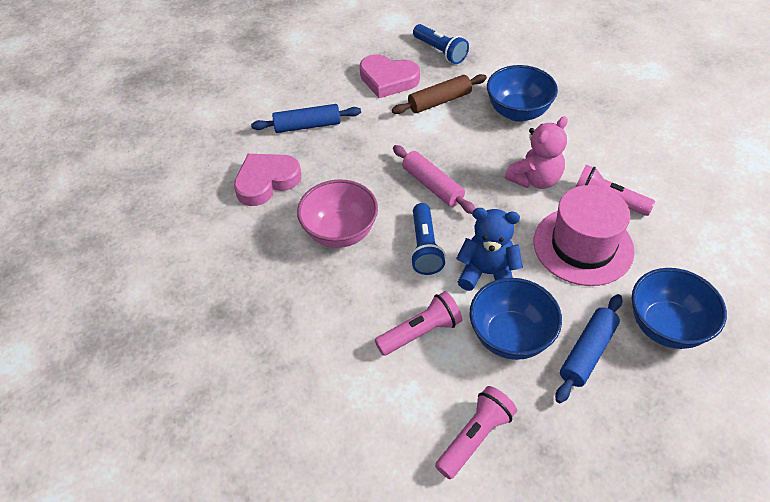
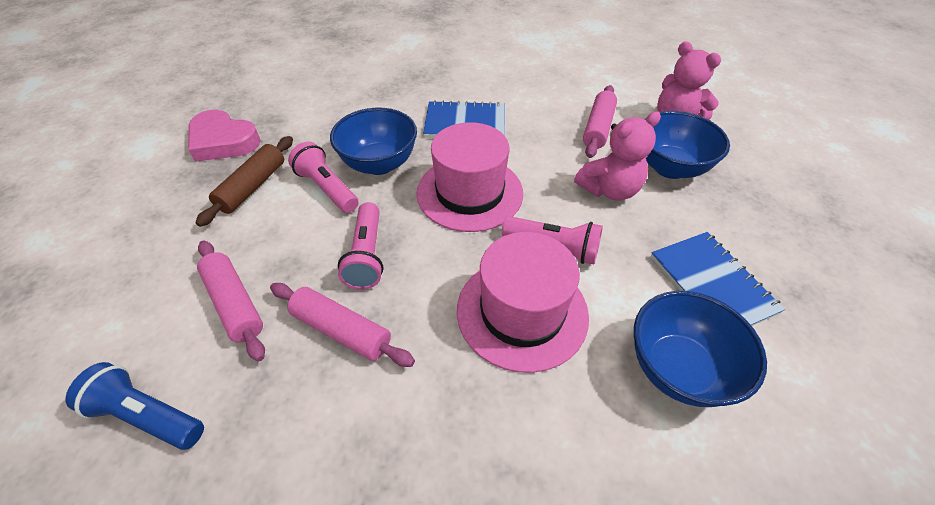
blue flashlight: [410,203,446,275] [413,24,469,64] = 2 -> [65,362,204,450] = 1
blue notebook: none = 0 -> [423,100,505,138] [650,232,785,326] = 2
blue rolling pin: [251,104,361,133] [555,294,622,403] = 2 -> none = 0
blue teddy bear: [456,208,523,291] = 1 -> none = 0
pink bowl: [297,179,378,248] = 1 -> none = 0
pink hat: [533,185,635,286] = 1 -> [416,122,523,232] [457,232,589,373] = 2
pink heart: [234,154,301,206] [360,54,420,98] = 2 -> [188,110,261,162] = 1
pink rolling pin: [393,145,476,214] = 1 -> [197,241,265,361] [270,283,415,367] [583,85,617,158] = 3
pink teddy bear: [505,116,568,189] = 1 -> [574,111,661,201] [657,42,721,120] = 2

